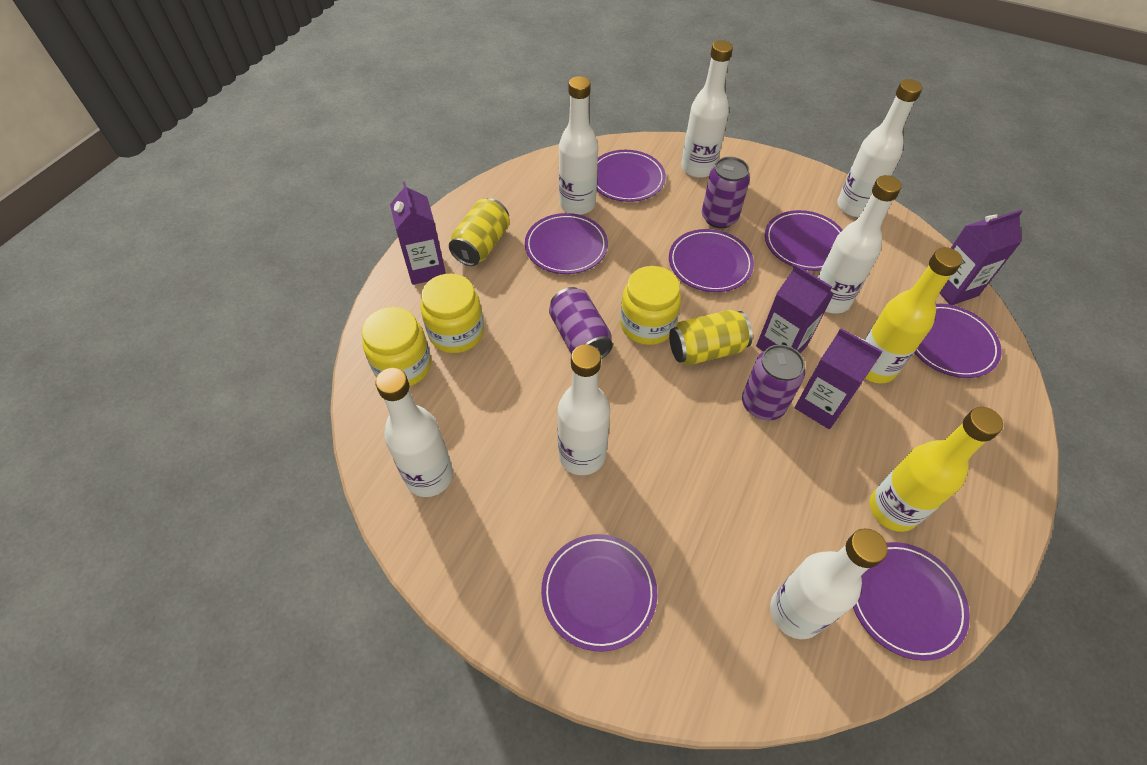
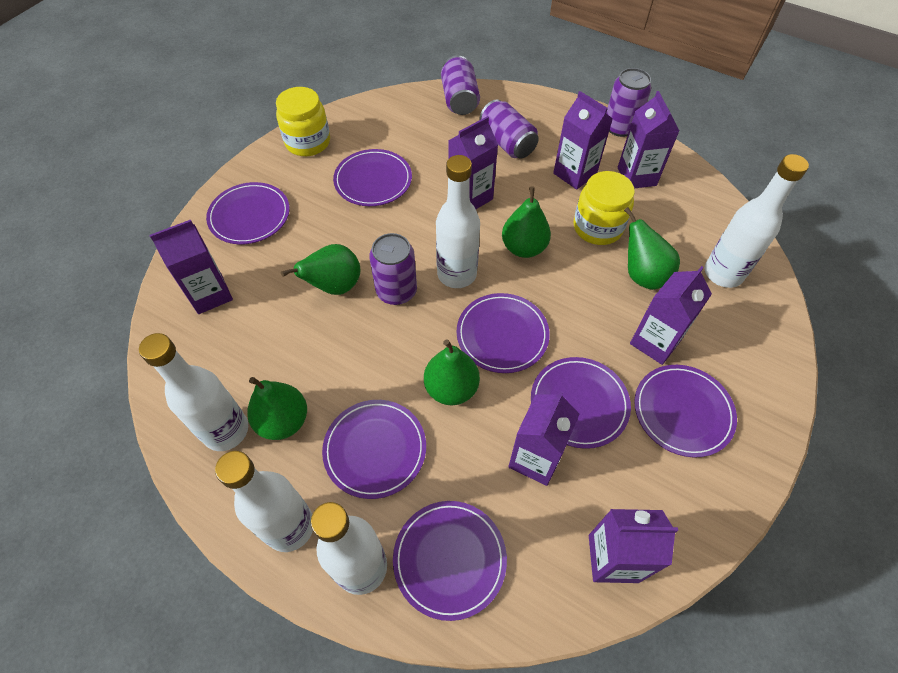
green pear: none = 0 -> [247,377,307,440] [281,244,360,295] [424,339,480,405] [502,186,551,258] [624,207,680,290] = 5
purple can: [549,287,613,359] [702,157,750,228] [742,345,805,420] = 3 -> [369,233,417,305] [441,55,480,115] [479,99,539,158] [606,68,651,137] = 4
purple carton: [390,181,446,285] [756,265,834,353] [794,328,883,429] [940,210,1023,305] = 4 -> [149,219,233,314] [448,116,498,209] [508,391,579,486] [553,91,613,190] [589,509,678,583] [618,91,679,188] [630,266,712,365] = 7
white bottle: [375,368,453,497] [558,344,610,475] [559,76,598,215] [681,40,733,178] [770,528,888,639] [818,175,902,314] [837,79,922,217] = 7 -> [139,333,248,451] [215,451,313,552] [311,502,387,595] [436,155,480,288] [705,154,809,288] = 5
yellow bottle: [864,247,963,383] [870,407,1003,532] = 2 -> none = 0
yellow can: [449,198,510,266] [669,310,753,366] = 2 -> none = 0
yellow jar: [362,307,431,386] [421,274,484,353] [620,266,681,345] = 3 -> [276,87,330,156] [574,171,635,245] = 2

